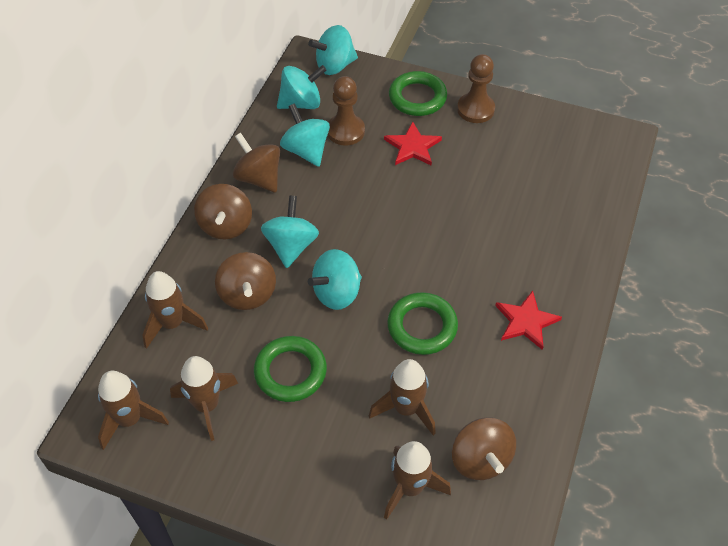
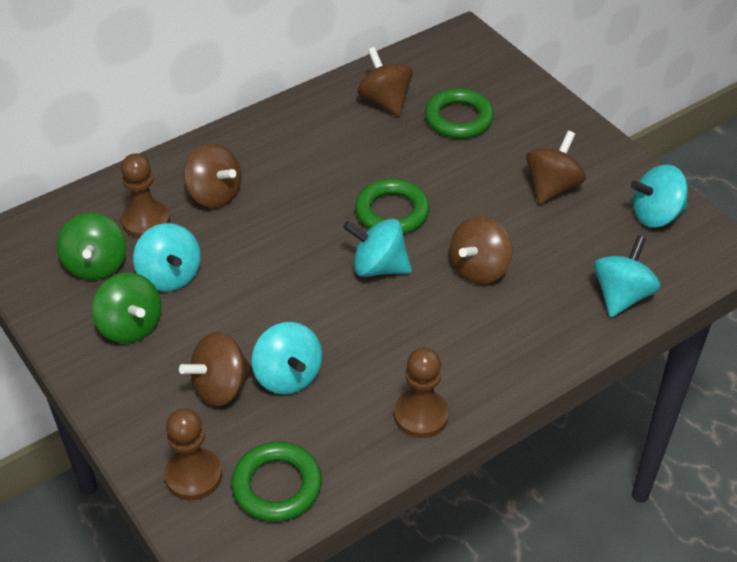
brown pawn: [328,76,365,146] [457,54,495,123] = 2 -> [121,153,170,238] [164,408,222,500] [394,347,449,438] = 3
brown rocket: [98,371,169,450] [142,271,208,349] [170,356,238,441] [369,359,436,435] [384,441,451,520] = 5 -> none = 0
brown spinning top: [194,184,252,239] [215,252,276,310] [233,133,280,192] [452,417,516,480] = 4 -> [179,332,253,407] [184,143,241,208] [357,47,413,117] [450,216,512,284] [526,131,586,205] = 5
green spinning top: none = 0 -> [57,213,126,280] [92,272,161,343] = 2
red star: [384,122,442,166] [495,291,562,350] = 2 -> none = 0

